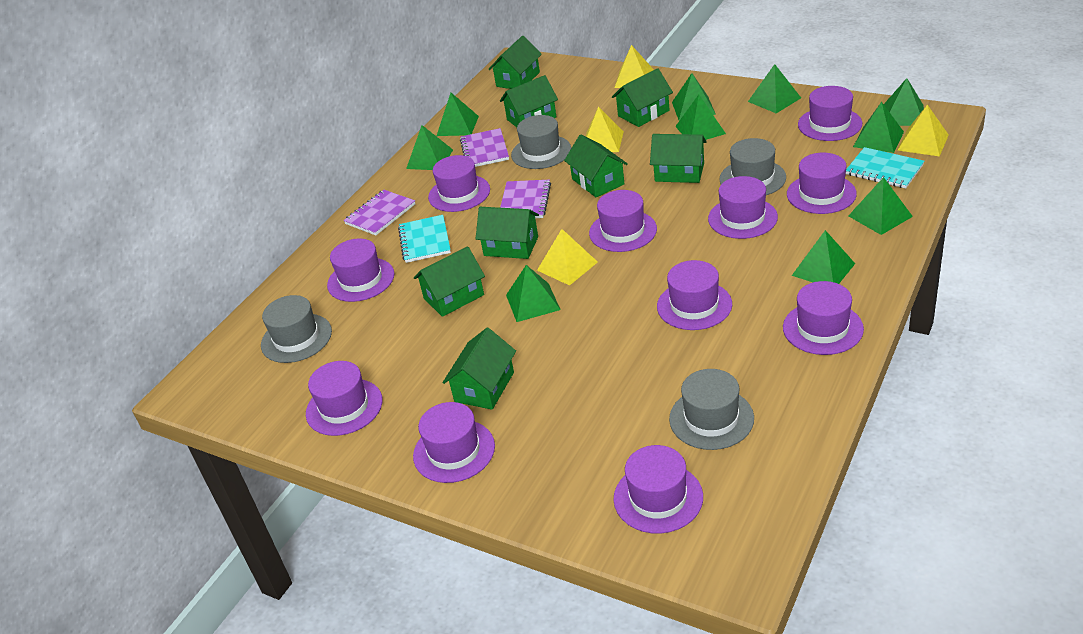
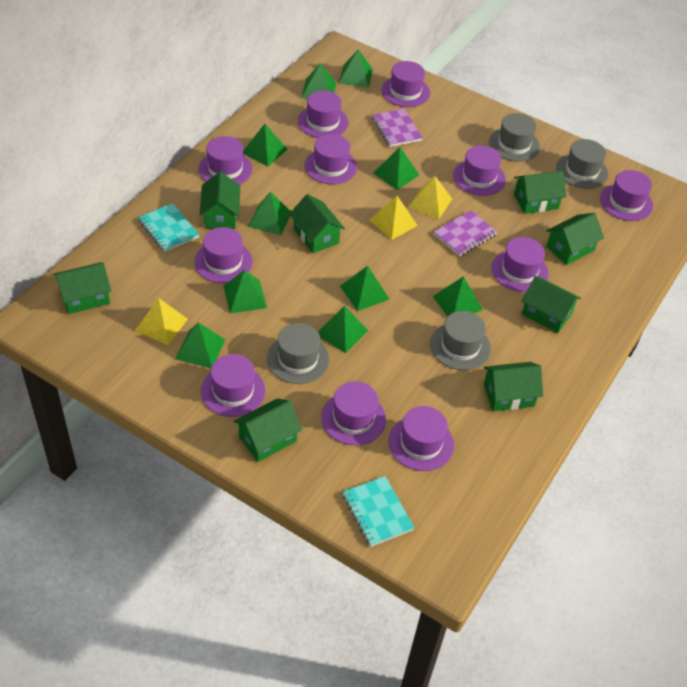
purple notebook: [343,190,415,235] [460,128,509,167] [500,179,551,218] = 3 -> [372,109,423,147] [433,210,497,256] = 2
yellow pyramid: [537,229,598,286] [586,106,624,152] [614,45,654,88] [898,105,949,156] = 4 -> [135,298,188,345] [370,196,418,240] [408,176,452,219] = 3

